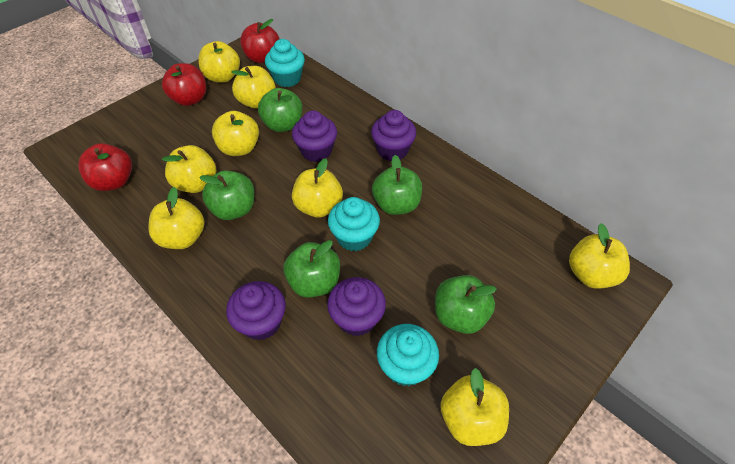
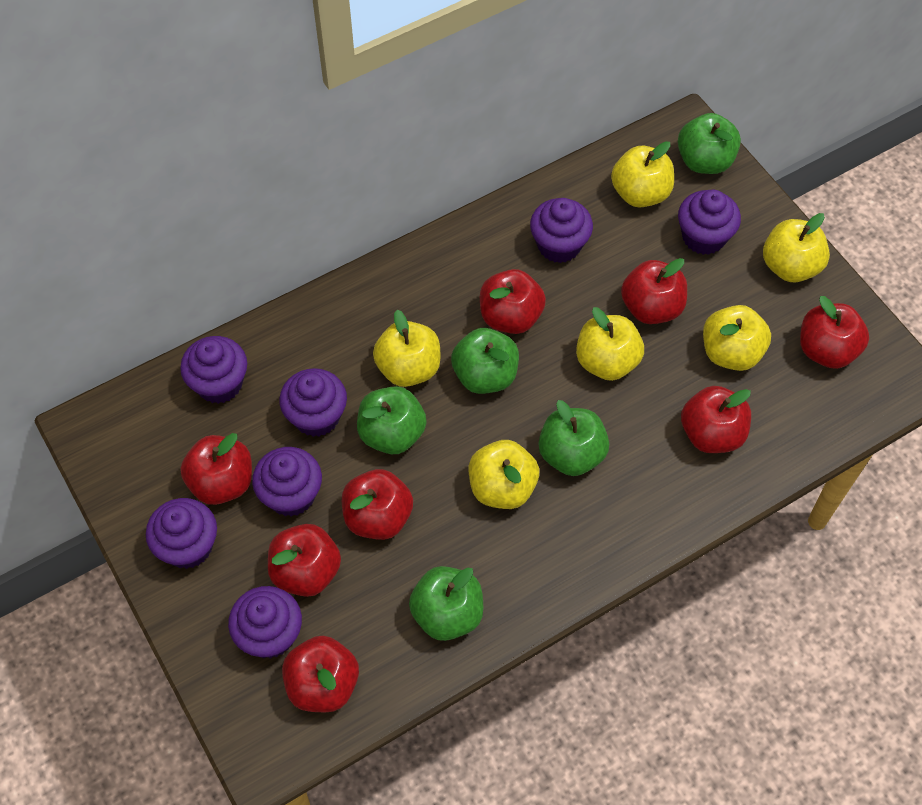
purple cupcake: [226,281,286,340] [292,110,337,162] [327,277,386,336] [371,110,416,161] = 4 -> [146,498,217,569] [180,336,247,404] [228,586,302,659] [252,447,322,517] [279,368,347,437] [530,198,593,263] [678,190,741,255] = 7
red apple: [78,143,132,191] [162,63,206,106] [240,19,279,63] = 3 -> [180,433,252,505] [268,524,341,597] [282,636,359,712] [342,469,413,540] [480,269,546,334] [621,258,687,324] [681,386,751,453] [800,296,869,369] = 8
turquoise cupcake: [265,39,305,87] [328,197,380,251] [377,324,439,386] = 3 -> none = 0
yellow apple: [149,187,205,249] [162,145,216,193] [198,41,240,83] [212,111,259,156] [231,66,276,109] [292,158,343,218] [440,368,509,446] [569,223,630,288] = 8 -> [373,310,440,387] [469,440,539,509] [576,307,644,381] [611,141,674,208] [703,305,771,371] [763,213,830,282] = 6

